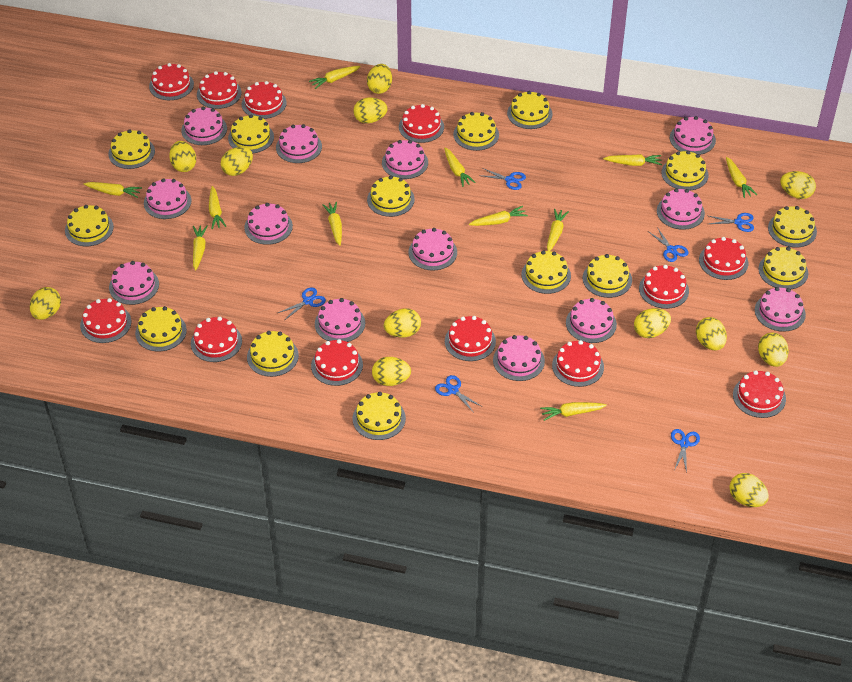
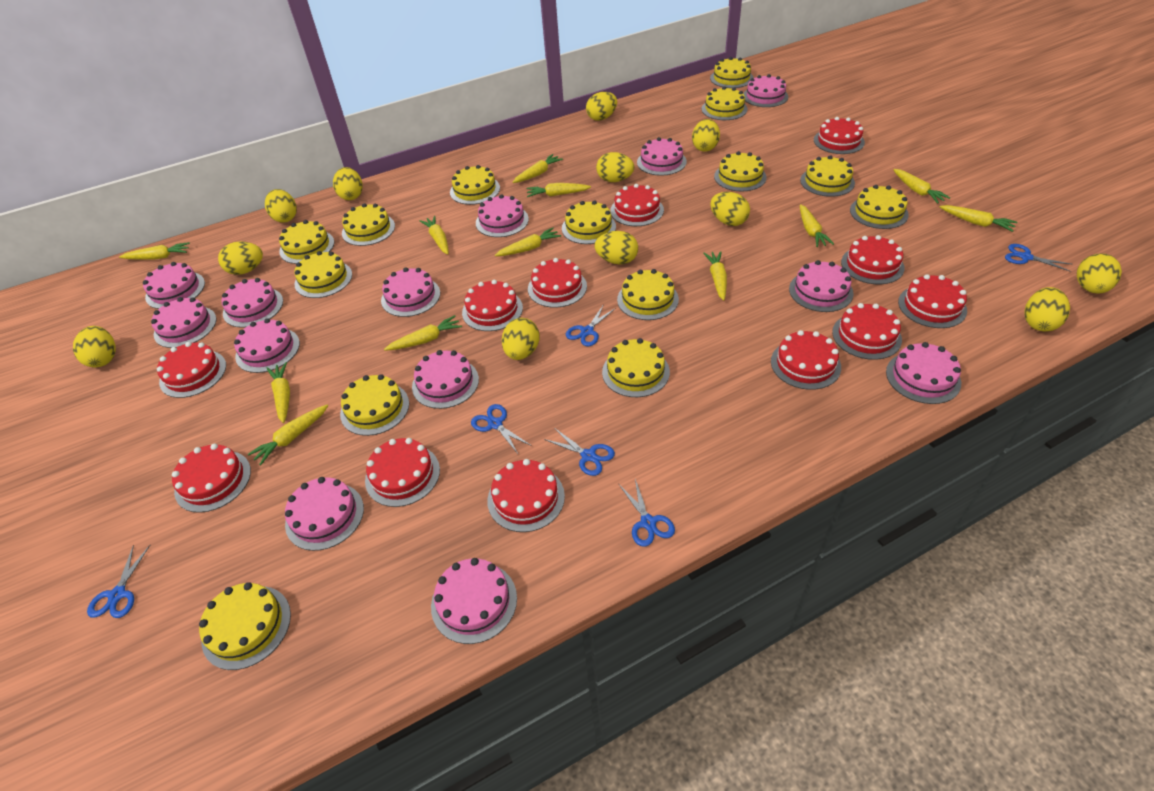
yellow carrot: [84,182,142,198] [193,225,208,271] [209,186,227,229] [309,66,361,89] [322,202,342,246] [444,148,476,187] [469,206,528,226] [540,402,607,421] [547,209,569,251] [603,154,662,166] [726,157,757,198] = 11 -> [119,242,190,260] [248,404,328,466] [266,362,290,423] [384,315,462,351] [420,216,449,255] [495,228,561,256] [512,154,563,183] [527,183,591,197] [703,251,727,301] [800,204,834,247] [893,169,950,204] [940,205,1017,232] = 12

